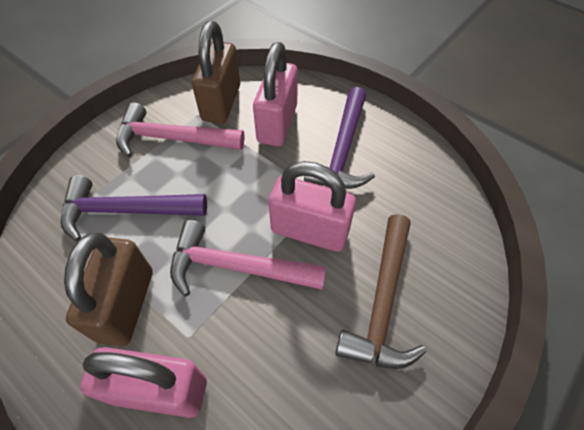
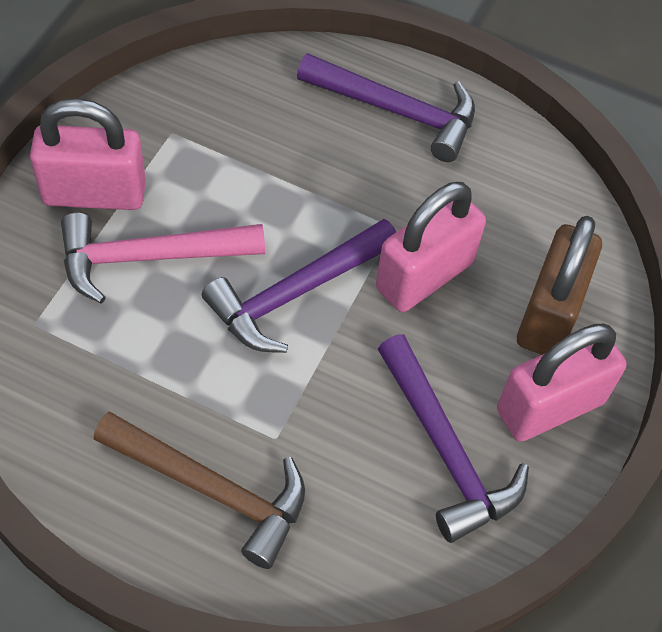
brown padlock: [64,232,153,346] [192,21,240,124] = 2 -> [517,216,602,355] = 1
pink hammer: [116,102,244,157] [170,220,326,296] = 2 -> [61,213,265,304] = 1
purple hammer: [61,175,207,241] [304,87,375,189] = 2 -> [202,219,396,353] [297,53,475,162] [378,335,529,543] = 3

